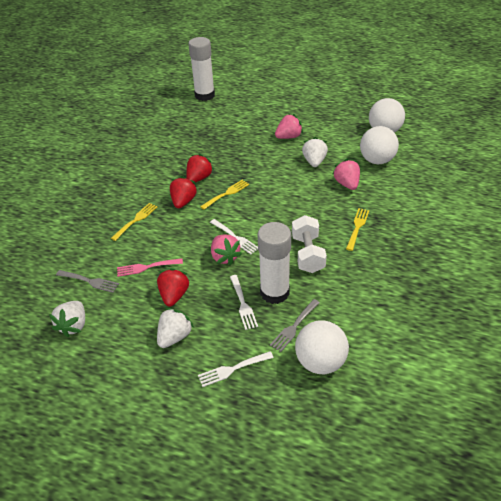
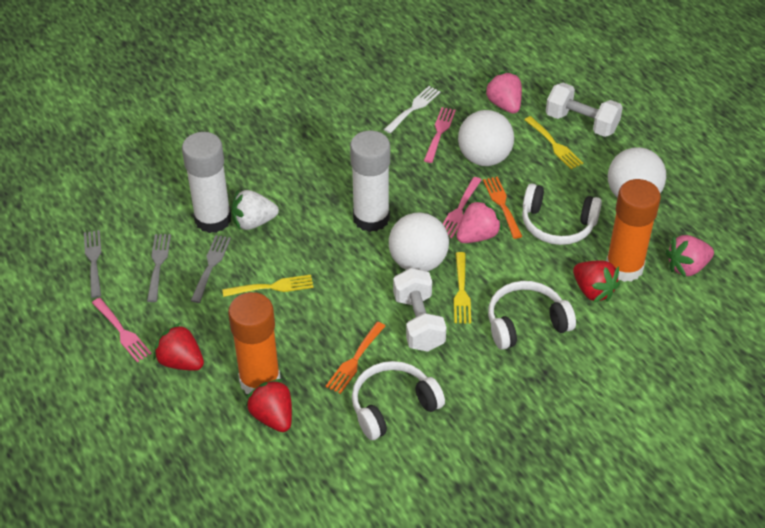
grey fork: [56,270,119,293] [270,299,320,352] = 2 -> [84,230,102,298] [147,234,171,302] [191,235,231,303] = 3
orange fork: none = 0 -> [326,322,385,394] [483,177,522,239] = 2
orange glue stick: none = 0 -> [228,292,281,394] [606,179,661,282] = 2
pink fork: [117,258,183,277] = 1 -> [92,298,152,362] [424,107,456,163] [443,177,482,238] = 3
white dumbbell: [292,215,327,273] = 1 -> [393,268,446,352] [546,83,623,137] = 2
white fork: [198,351,274,387] [210,219,258,254] [230,275,258,330] = 3 -> [384,86,440,133] = 1
white headphones: none = 0 -> [352,361,445,440] [488,281,576,350] [522,183,602,245] = 3
white strawberry: [49,301,85,337] [157,308,194,348] [302,137,328,167] = 3 -> [232,189,279,230] = 1

